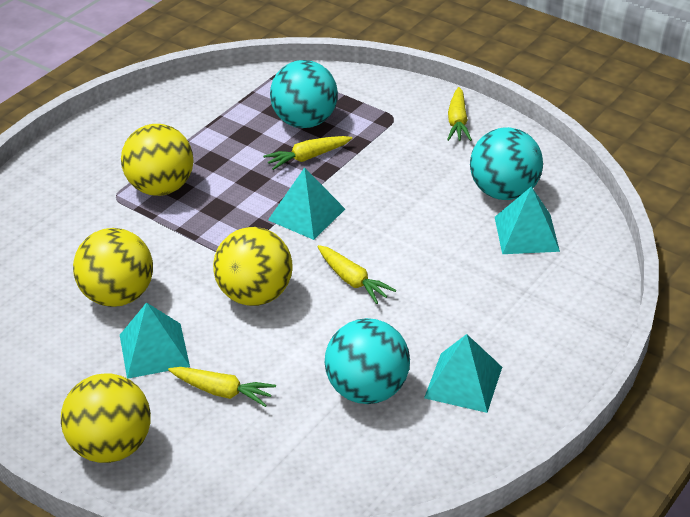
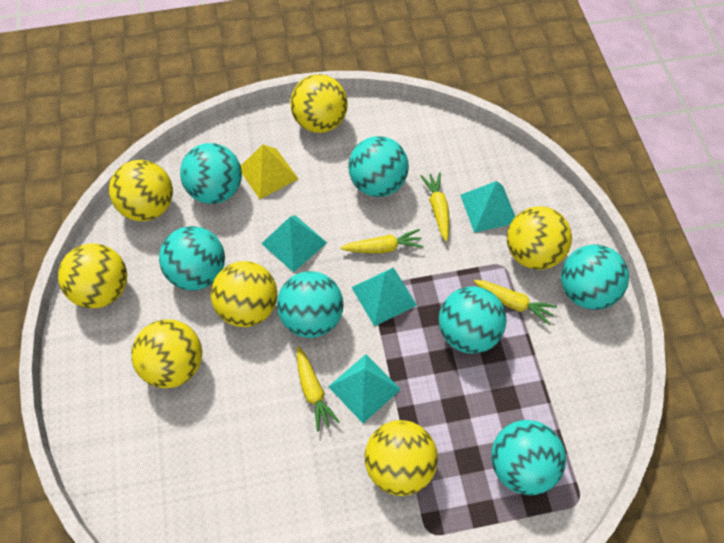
turquoise ball: [270,60,338,128] [325,318,410,404] [470,127,543,200] = 3 -> [159,226,225,291] [180,143,242,204] [277,271,344,338] [348,136,409,197] [439,286,507,354] [491,420,566,495] [561,244,629,310] = 7
yellow ball: [61,373,151,463] [73,228,153,307] [121,124,193,196] [213,227,293,306] = 4 -> [58,243,127,309] [109,160,173,221] [131,319,202,388] [211,261,277,327] [290,74,348,133] [364,420,438,496] [507,206,572,270] = 7
yellow pyramid: none = 0 -> [241,145,298,199] = 1

